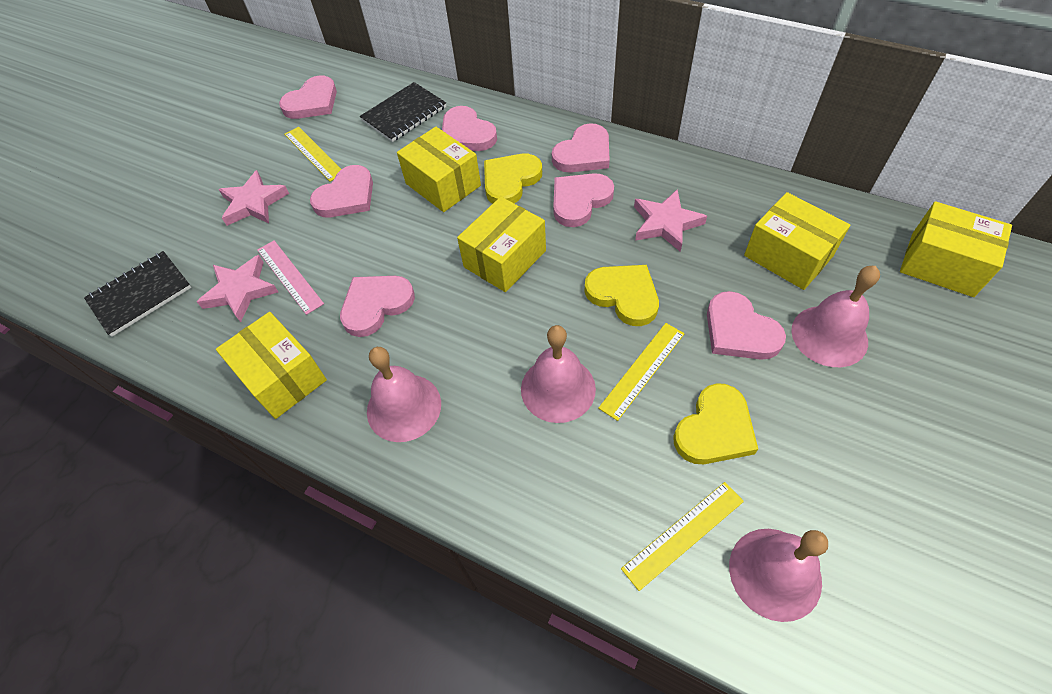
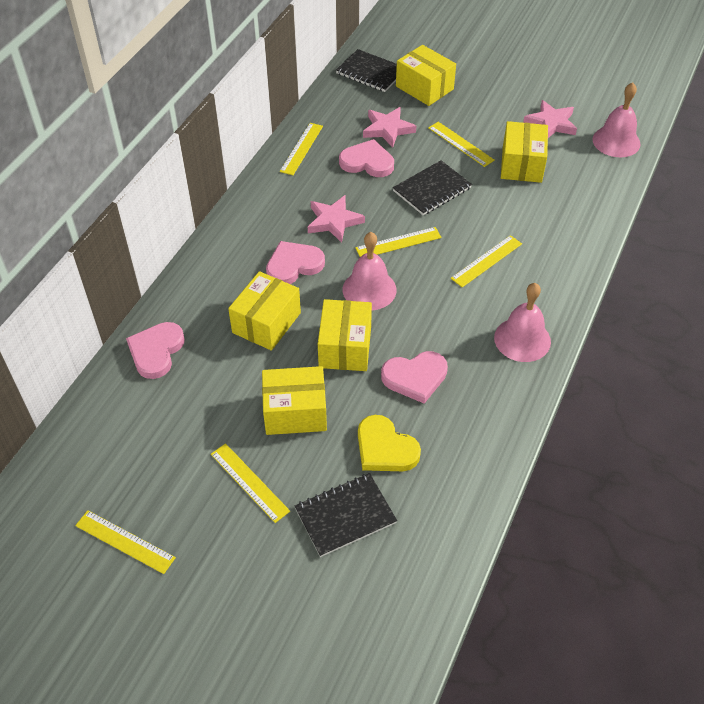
black notebook: [84,251,191,337] [360,82,446,142] = 2 -> [294,473,397,557] [336,49,397,92] [393,160,472,216] = 3
pink bell: [367,347,441,442] [521,325,596,423] [729,529,828,622] [791,266,880,367] = 4 -> [343,232,397,310] [494,283,551,362] [593,82,641,157] = 3
pink heart: [279,75,337,119] [310,165,373,217] [340,276,415,337] [442,106,497,151] [552,123,610,173] [553,173,614,227] [707,291,786,360] = 7 -> [126,322,185,379] [266,241,325,284] [339,139,394,177] [381,351,448,404] = 4
pink ruler: [257,240,324,315] = 1 -> none = 0
yellow heart: [484,154,542,204] [585,265,659,326] [673,383,758,464] = 3 -> [358,415,421,471] = 1
yellow ruler: [284,127,341,182] [598,323,685,421] [621,482,744,591] = 3 -> [75,510,176,574] [211,443,290,523] [280,123,323,175] [355,227,442,257] [428,122,495,167] [451,235,522,287] = 6

